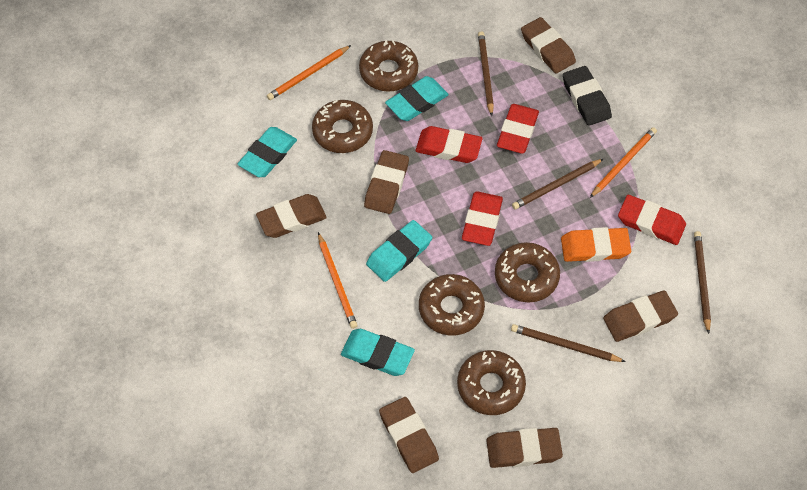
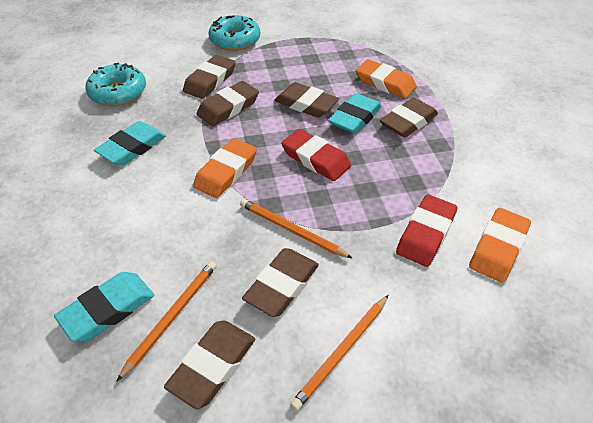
black eraser: [563,66,612,126] = 1 -> none = 0
brown donut: [312,100,373,153] [359,40,418,92] [419,274,485,336] [457,350,526,415] [495,242,560,302] = 5 -> none = 0
brown pencil: [478,31,494,116] [511,324,626,362] [512,159,603,210] [694,231,711,334] = 4 -> none = 0
orange eraser: [561,227,631,262] = 1 -> [193,138,257,198] [356,59,417,99] [469,208,531,283] = 3
red eraser: [416,126,483,163] [462,191,503,246] [497,104,539,154] [618,195,686,245] = 4 -> [281,129,351,181] [396,194,457,267] = 2
turquoise donut: none = 0 -> [85,63,146,106] [208,15,260,51] = 2
turquoise eraser: [238,127,297,177] [341,329,415,376] [366,220,432,282] [385,76,449,121] = 4 -> [54,272,154,342] [94,121,166,166] [328,93,382,134] = 3

